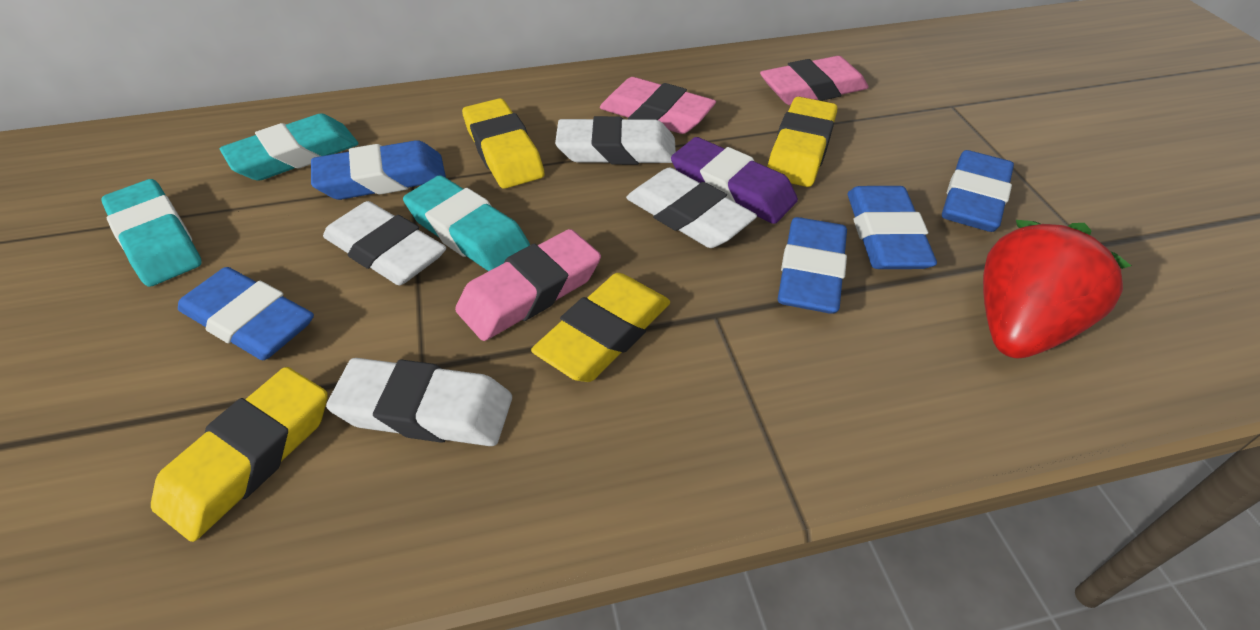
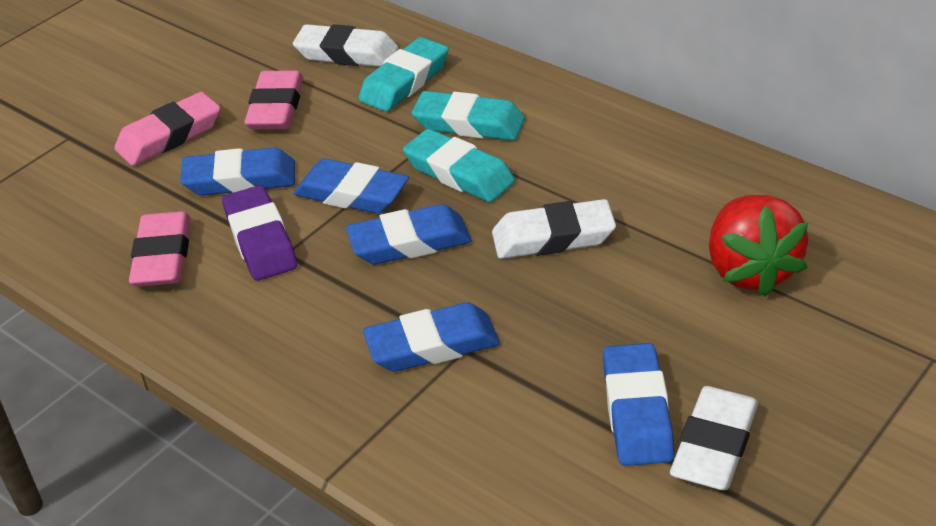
white eraser: [323,201,446,285] [326,358,512,446] [555,116,676,165] [626,168,757,248] = 4 -> [293,24,398,67] [492,199,616,259] [670,386,758,490] = 3
yellow eraser: [151,367,328,542] [462,98,545,189] [531,273,670,382] [767,97,837,187] = 4 -> none = 0

